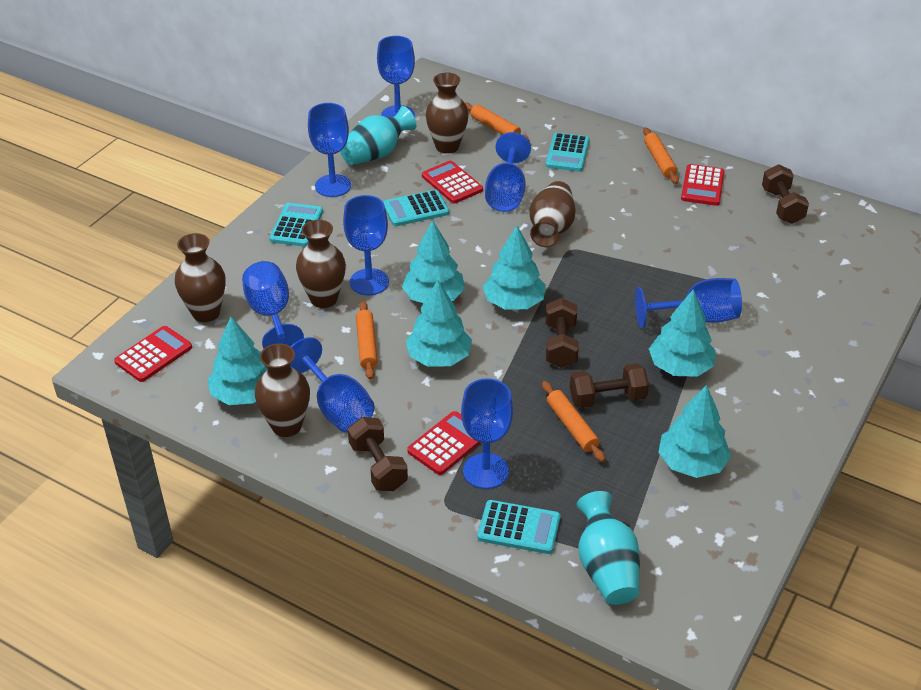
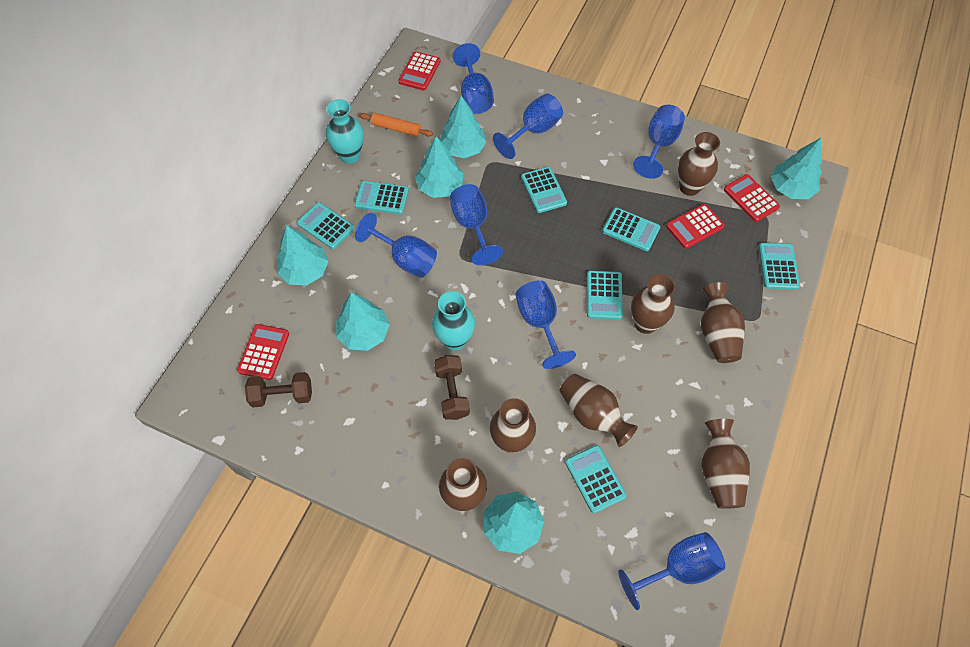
blue goblet: [242,261,304,348] [290,337,375,433] [308,103,351,197] [343,195,389,295] [377,36,415,118] [461,378,513,489] [485,132,531,212] [635,278,742,328] = 8 -> [355,213,437,278] [450,184,503,265] [453,43,494,114] [493,93,563,159] [516,280,576,369] [618,532,725,610] [633,105,685,179] = 7
brown dumbbell: [348,417,408,491] [546,298,579,368] [570,363,649,408] [762,164,809,224] = 4 -> [245,372,312,407] [434,355,470,420] = 2
brown vase: [175,233,226,322] [255,343,310,437] [296,220,346,308] [426,73,469,154] [529,181,576,247] = 5 -> [439,458,487,511] [490,398,536,453] [560,374,638,447] [631,274,675,334] [678,132,720,196] [701,282,745,363] [701,419,750,509] = 7
orange rolling pin: [356,301,378,380] [465,102,530,142] [542,381,605,462] [643,127,679,184] = 4 -> [359,113,433,137] = 1
turquoise calculator: [269,203,323,247] [383,190,449,226] [477,500,560,554] [546,133,589,172] = 4 -> [297,202,355,249] [354,181,409,214] [521,167,567,213] [565,445,626,513] [587,271,623,320] [602,207,660,251] [759,243,800,290] = 7

